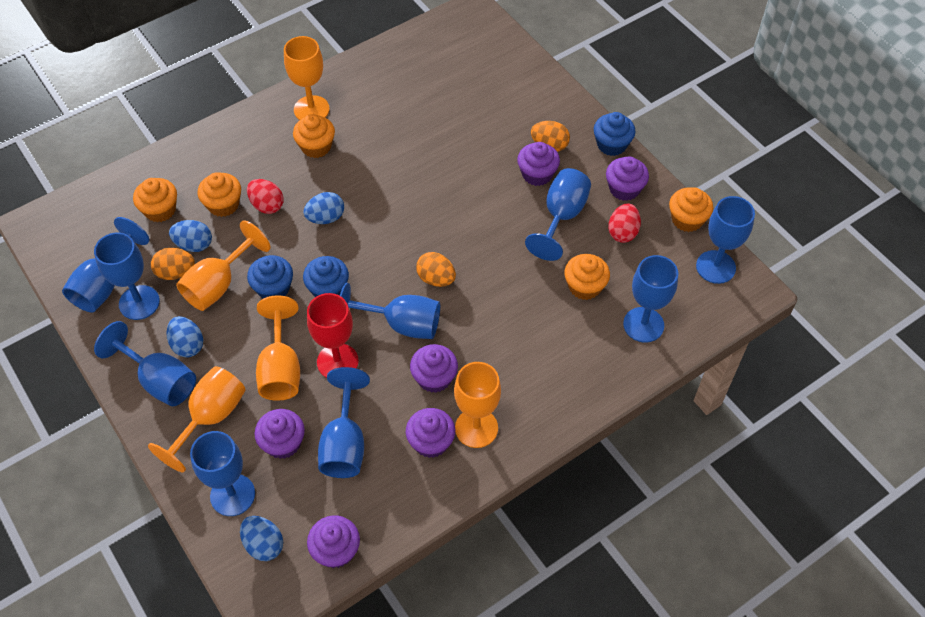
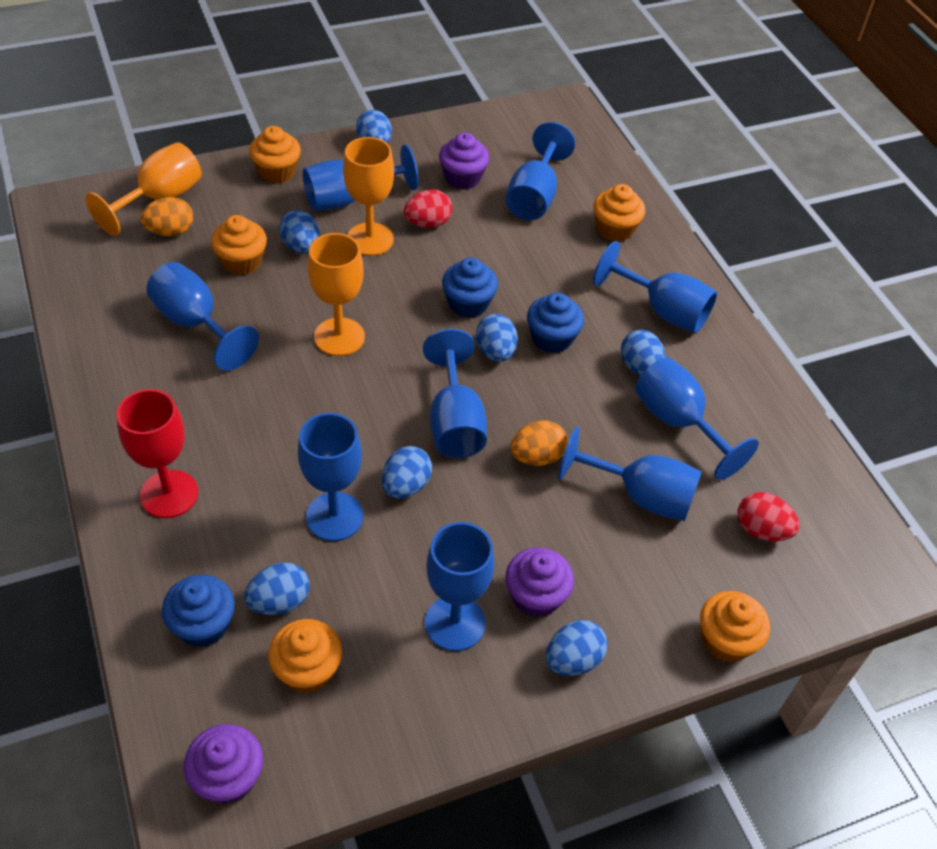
blue egg: [166,316,203,358] [169,220,212,252] [240,516,283,561] [303,192,344,224] = 4 -> [244,562,310,615] [279,210,320,253] [356,110,392,144] [382,446,432,499] [476,314,518,362] [546,620,608,676] [621,330,666,376] = 7
orange egg: [151,248,195,280] [416,252,456,287] [531,121,570,152] = 3 -> [140,197,193,236] [510,420,568,466] = 2
orange goblet: [148,366,246,472] [176,220,270,311] [256,295,300,401] [284,36,330,120] [454,362,501,448] = 5 -> [85,142,202,236] [308,233,365,356] [343,137,394,256] = 3
purple cupcake: [255,409,305,459] [307,515,360,568] [406,408,455,458] [410,344,458,393] [517,142,560,186] [606,156,649,201] = 6 -> [184,724,263,804] [439,132,489,189] [505,547,574,618] = 3

